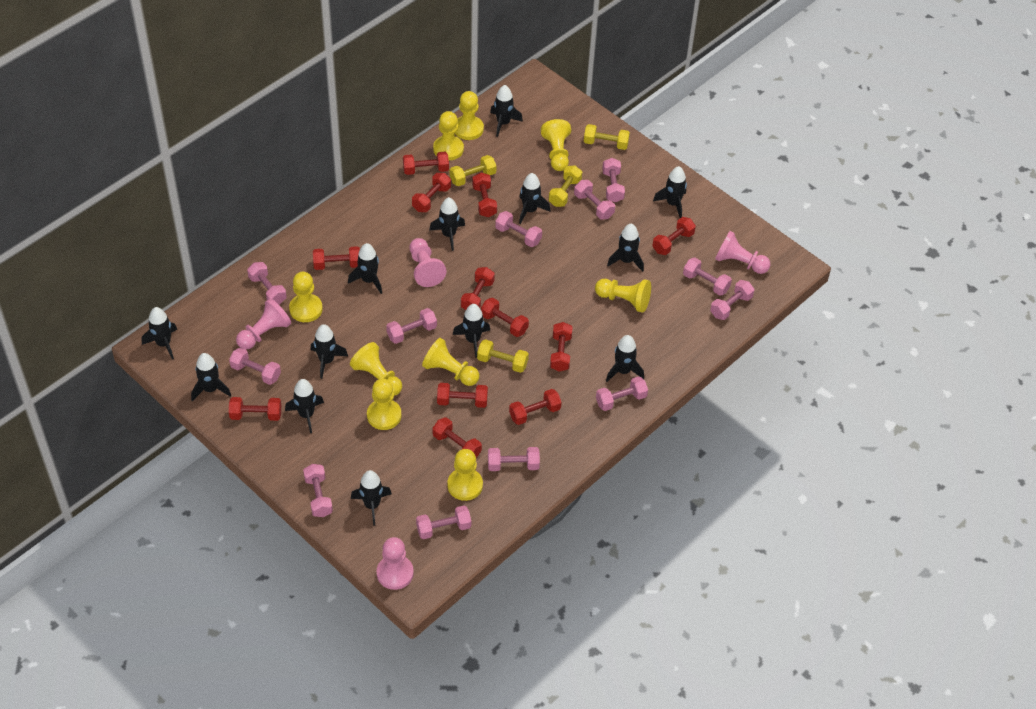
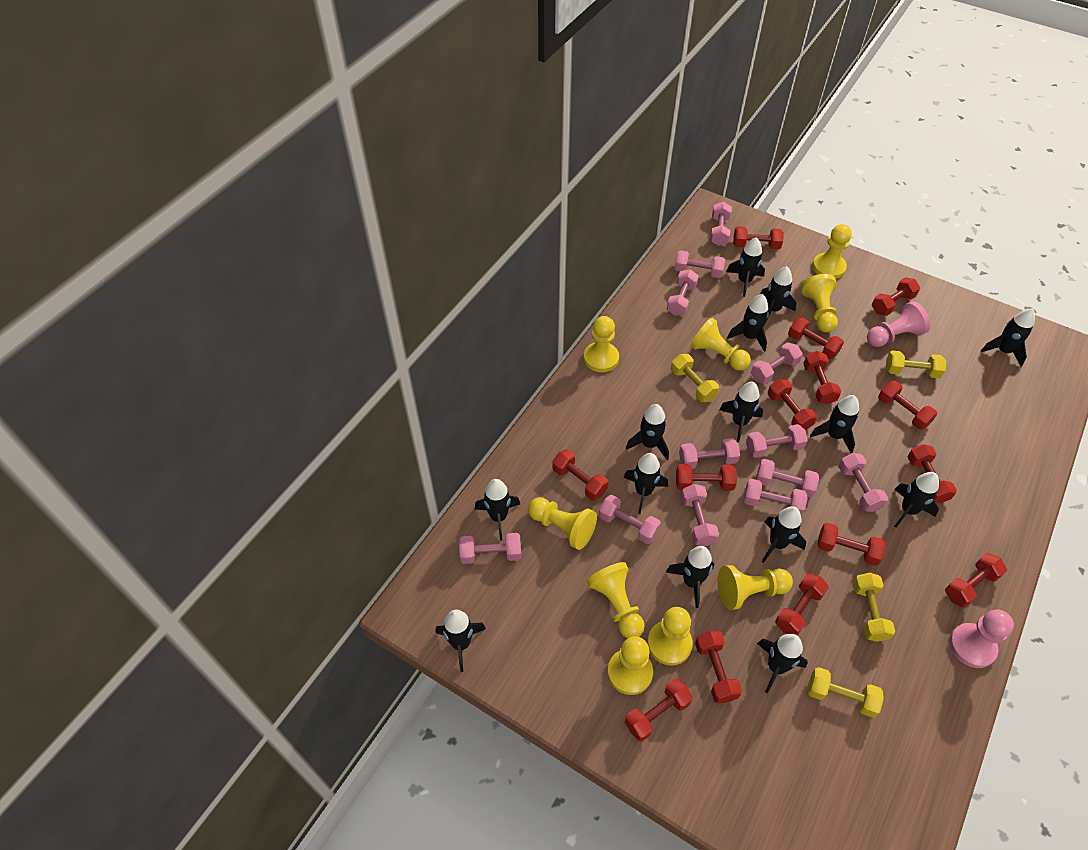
black rocket: [142,307,177,360] [191,353,231,401] [285,379,324,433] [311,324,348,379] [348,243,382,294] [351,470,392,526] [429,197,465,251] [453,304,490,358] [490,85,523,137] [519,173,551,224] [606,335,644,382] [607,223,644,272] [653,166,687,218] = 13 -> [436,610,486,672] [475,479,520,541] [624,453,668,514] [626,404,669,460] [666,546,714,608] [719,382,763,442] [726,237,765,297] [727,294,769,352] [757,634,808,693] [760,266,796,321] [762,506,806,563] [810,395,859,453] [894,472,939,528] [981,308,1035,366] = 14
pink pawn: [236,298,291,349] [377,537,414,590] [410,238,447,287] [715,231,770,274] = 4 -> [867,301,930,347] [949,609,1014,668] = 2
red dumbbell: [229,397,281,421] [313,246,360,270] [403,152,449,175] [412,173,451,212] [432,417,482,458] [437,383,488,408] [461,267,495,310] [472,173,497,217] [481,298,529,337] [509,389,562,425] [550,322,573,372] [652,217,696,255] = 12 -> [552,450,608,500] [625,679,693,741] [676,464,737,491] [695,631,742,703] [733,226,784,249] [768,379,817,430] [775,573,829,636] [788,317,844,359] [803,351,841,404] [818,523,886,566] [872,277,920,316] [878,381,937,430] [908,444,957,503] [945,553,1007,608] = 14

